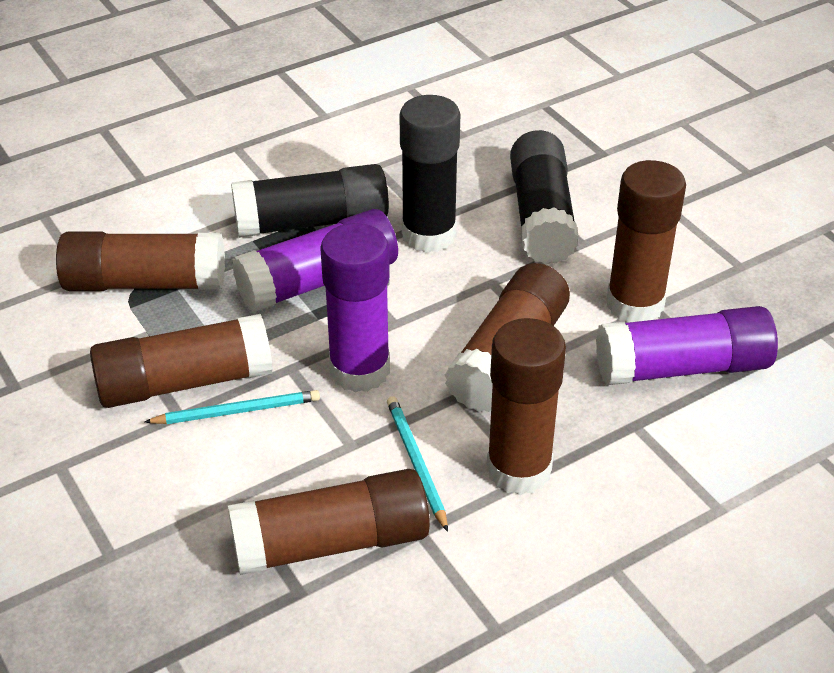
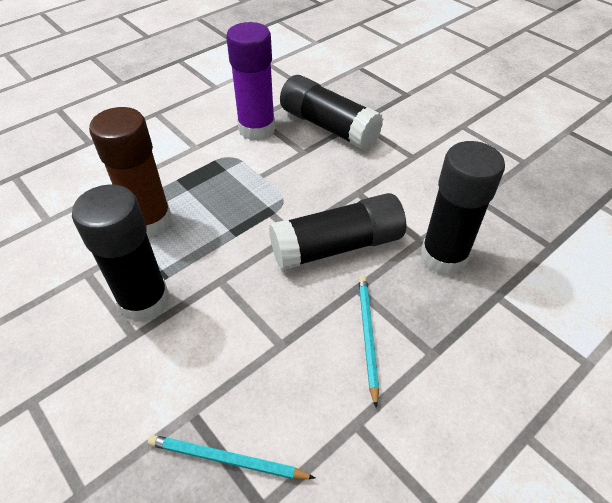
black glue stick: [231,164,389,238] [400,95,460,253] [510,130,579,264] = 3 -> [72,184,170,322] [269,193,406,270] [280,75,383,150] [421,141,505,276] = 4
brown glue stick: [56,231,225,291] [90,314,273,408] [227,469,430,575] [445,263,570,412] [486,318,566,495] [606,160,686,323] = 6 -> [89,107,172,238] = 1
purple glue stick: [232,209,398,313] [320,223,390,393] [596,306,778,385] = 3 -> [226,22,275,141] = 1

